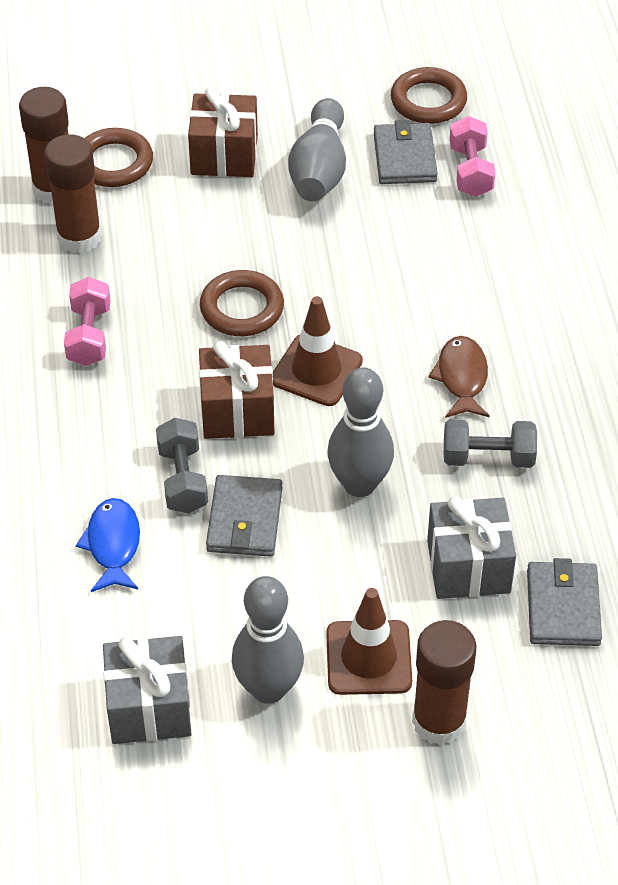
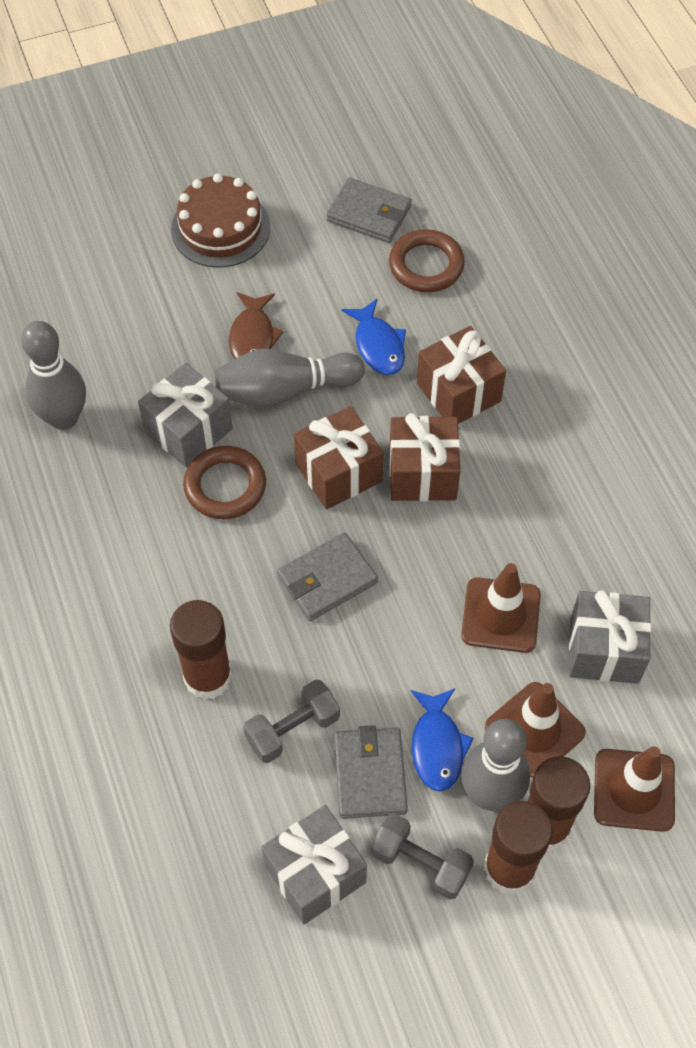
blue fish: [76,498,140,592] = 1 -> [342,299,406,375] [411,688,474,792] = 2
brown cake: none = 0 -> [171,174,270,268] = 1
brown gift: [188,87,258,177] [199,341,274,439] = 2 -> [294,406,384,510] [389,413,460,501] [417,326,506,424] = 3
brown ring: [85,128,153,187] [200,270,284,336] [391,67,467,124] = 3 -> [183,446,266,519] [389,229,465,292] = 2
brown traffic cone: [273,296,363,406] [326,588,412,695] = 2 -> [461,563,541,653] [485,682,586,778] [594,746,675,832] = 3
grey gift: [103,636,192,744] [427,496,516,599] = 2 -> [138,363,233,468] [261,805,367,924] [569,590,651,684] = 3
pink dumbbell: [64,277,110,366] [449,116,496,197] = 2 -> none = 0

